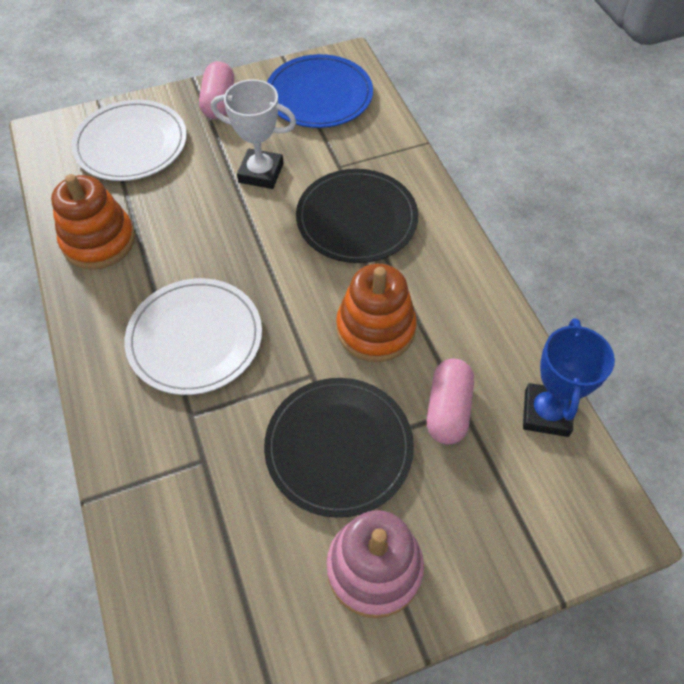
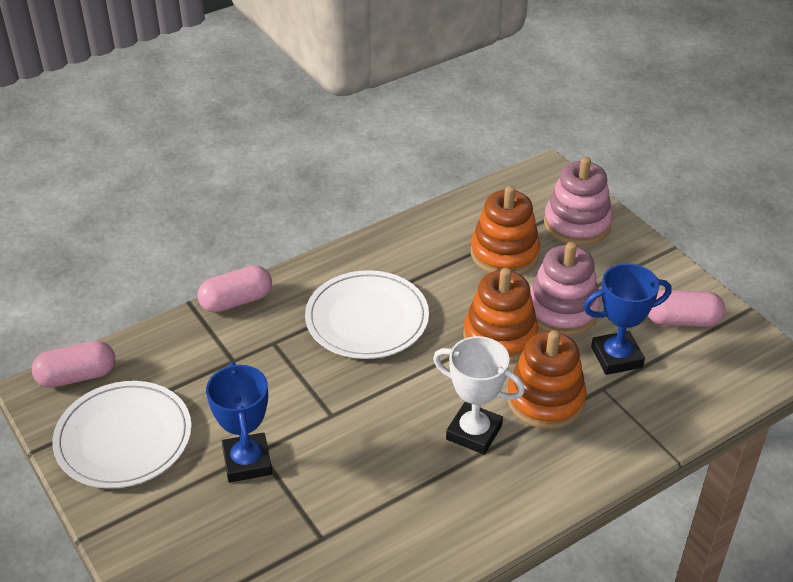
black plate: [264,378,414,518] [296,169,418,263] = 2 -> none = 0
blue plate: [267,54,373,128] = 1 -> none = 0
blue trophy: [523,318,615,437] = 1 -> [206,362,272,483] [583,263,671,375] = 2
orange stacking toy: [51,174,135,270] [336,264,417,362] = 2 -> [463,268,538,362] [471,186,540,274] [507,330,587,429] = 3
pink capsule: [199,61,234,119] [427,359,474,444] = 2 -> [32,341,115,388] [197,265,272,313] [648,290,725,327] = 3
pink stacking toy: [326,510,424,618] = 1 -> [530,242,600,336] [544,157,613,245] = 2

